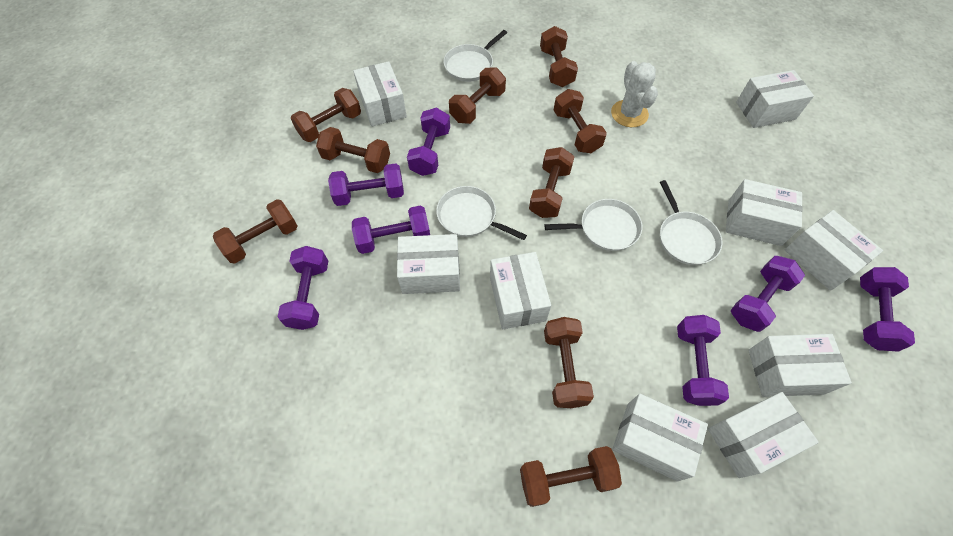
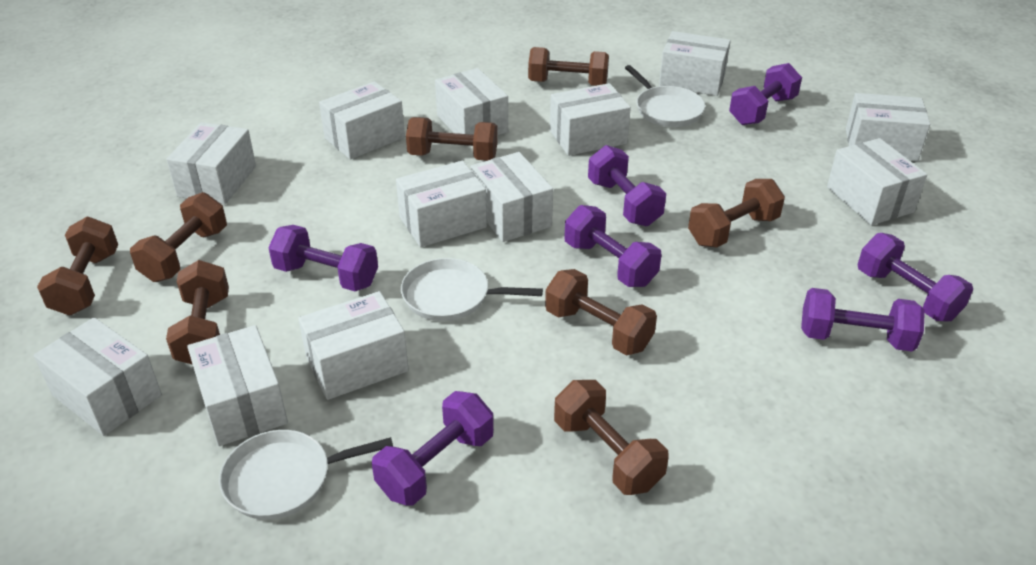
brown dumbbell: [213,199,298,264] [291,88,361,142] [316,127,390,173] [449,67,506,124] [520,446,622,507] [529,147,575,218] [540,26,578,87] [544,317,594,408] [554,89,607,153] = 9 -> [37,217,118,315] [130,192,227,282] [166,260,229,365] [406,117,498,161] [528,47,609,86] [545,269,657,355] [554,380,669,495] [688,179,785,247] = 8
white box: [353,61,407,127] [397,234,460,294] [490,252,551,329] [612,394,708,481] [708,392,819,478] [726,179,803,246] [736,70,814,128] [748,334,852,397] [785,210,883,291] = 9 -> [34,317,162,436] [166,122,256,204] [187,325,288,446] [298,291,409,400] [319,81,405,159] [396,161,487,247] [435,68,508,135] [470,152,553,242] [550,83,631,156] [659,31,731,96] [827,138,927,225] [846,93,930,161] = 12
white cactus: [611,61,658,127] = 1 -> none = 0
white pan: [436,186,527,240] [444,30,507,82] [544,199,642,251] [660,180,723,265] = 4 -> [219,430,393,520] [401,258,543,321] [625,65,705,127] = 3

